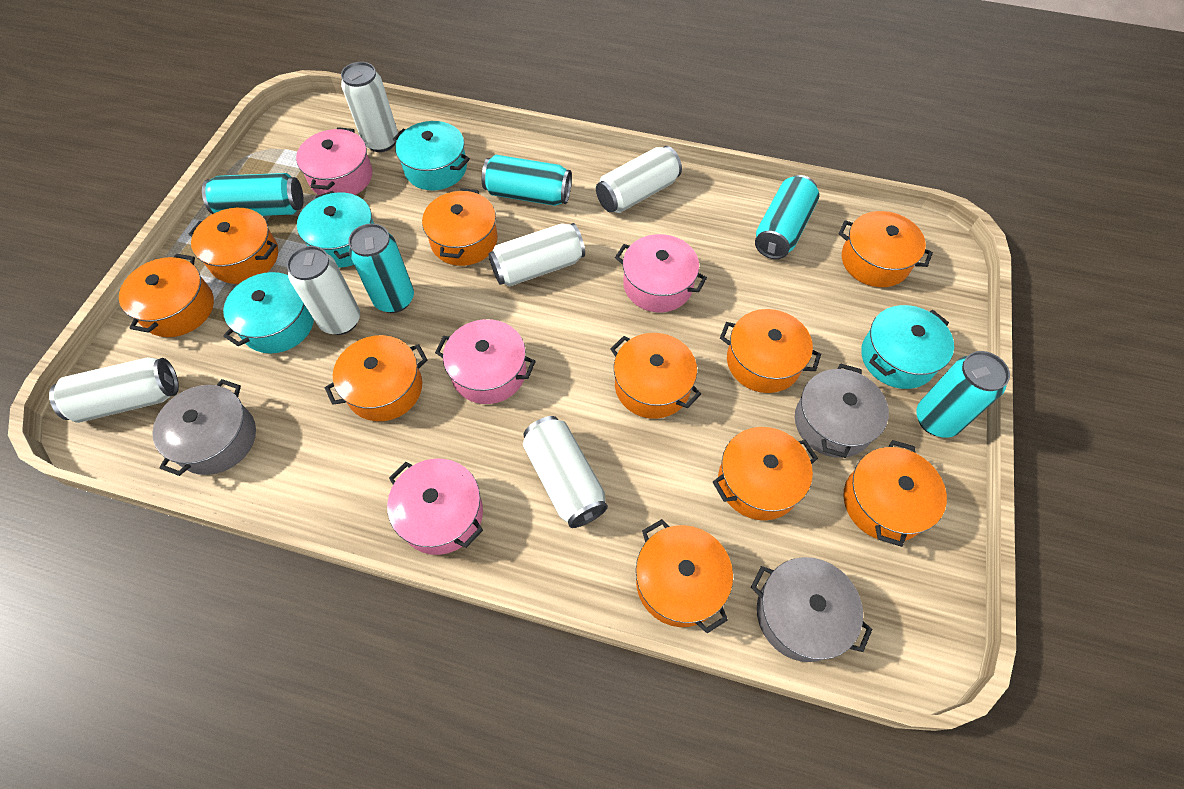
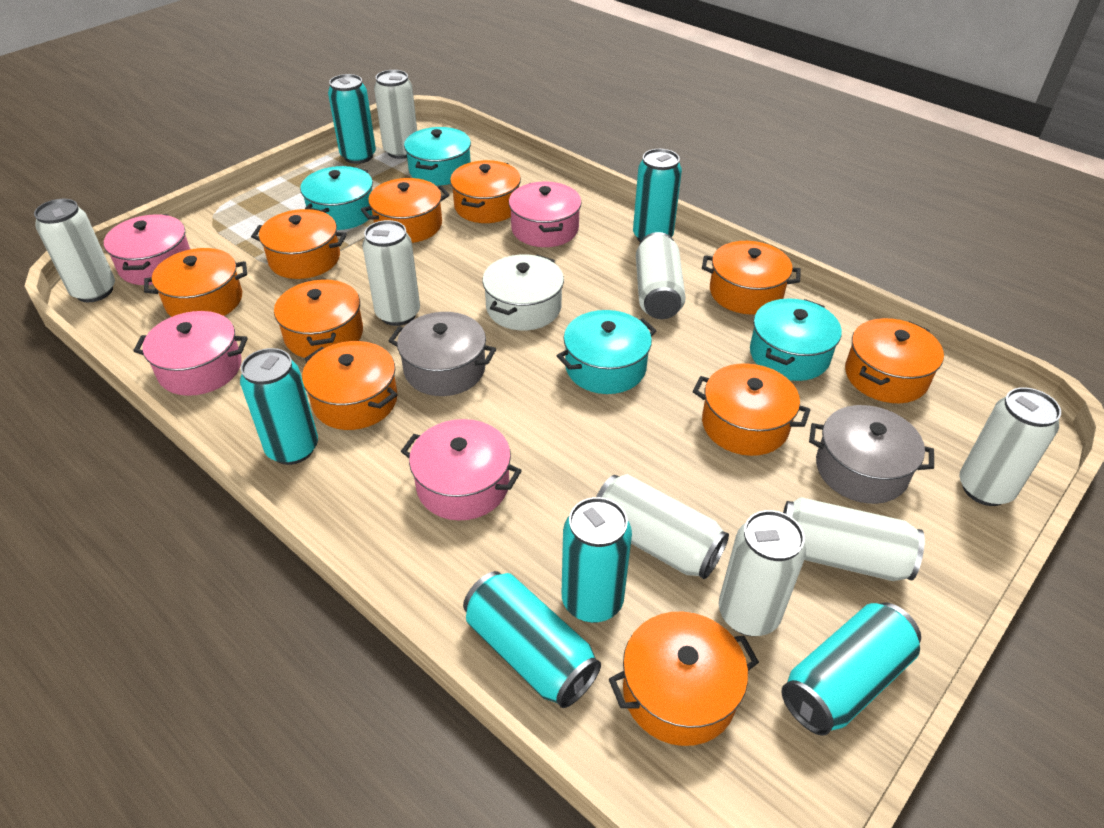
grey pot: [152,379,256,476] [751,557,873,662] [795,364,889,458] = 3 -> [389,312,496,396] [809,405,934,504] = 2
turquoise can: [202,173,304,216] [348,223,414,313] [482,155,572,206] [755,175,819,259] [916,351,1010,438] = 5 -> [240,348,318,465] [328,74,376,164] [463,571,601,708] [562,497,632,623] [633,149,682,242] [782,603,921,736] = 6
white can: [49,357,179,423] [287,246,360,335] [341,62,398,152] [488,223,585,287] [523,416,608,528] [596,146,682,213] = 6 -> [34,199,115,302] [362,220,420,326] [374,70,417,159] [596,474,729,579] [636,232,686,319] [719,510,806,636] [783,497,925,581] [960,387,1061,506] = 8
white pot: none = 0 -> [482,255,564,331] = 1

